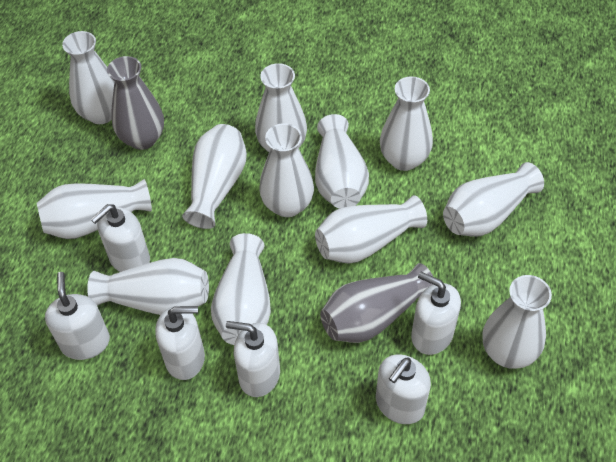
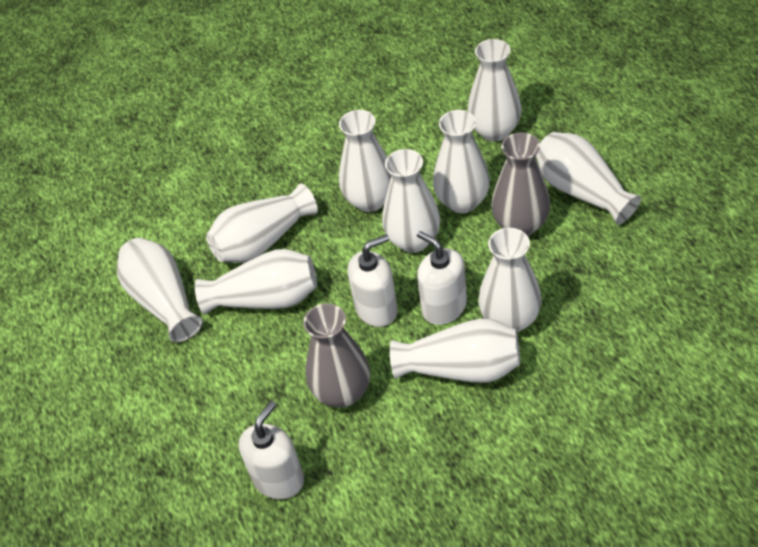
white soap dispenser: [45,272,110,360] [91,204,150,272] [155,306,205,380] [226,321,280,397] [376,354,431,424] [411,272,461,355] = 6 -> [239,401,304,499] [348,234,398,327] [417,231,467,325] = 3
white vase: [37,179,152,239] [62,31,115,124] [87,258,209,315] [182,124,247,229] [211,233,271,345] [255,63,307,152] [259,123,314,217] [315,114,369,208] [315,195,427,264] [380,76,433,171] [443,162,544,236] [482,275,552,369] = 12 -> [117,238,203,342] [195,249,317,315] [206,183,318,263] [339,110,392,212] [382,149,440,253] [390,318,520,383] [433,110,490,213] [468,39,521,141] [478,228,542,332] [536,132,641,225] = 10

